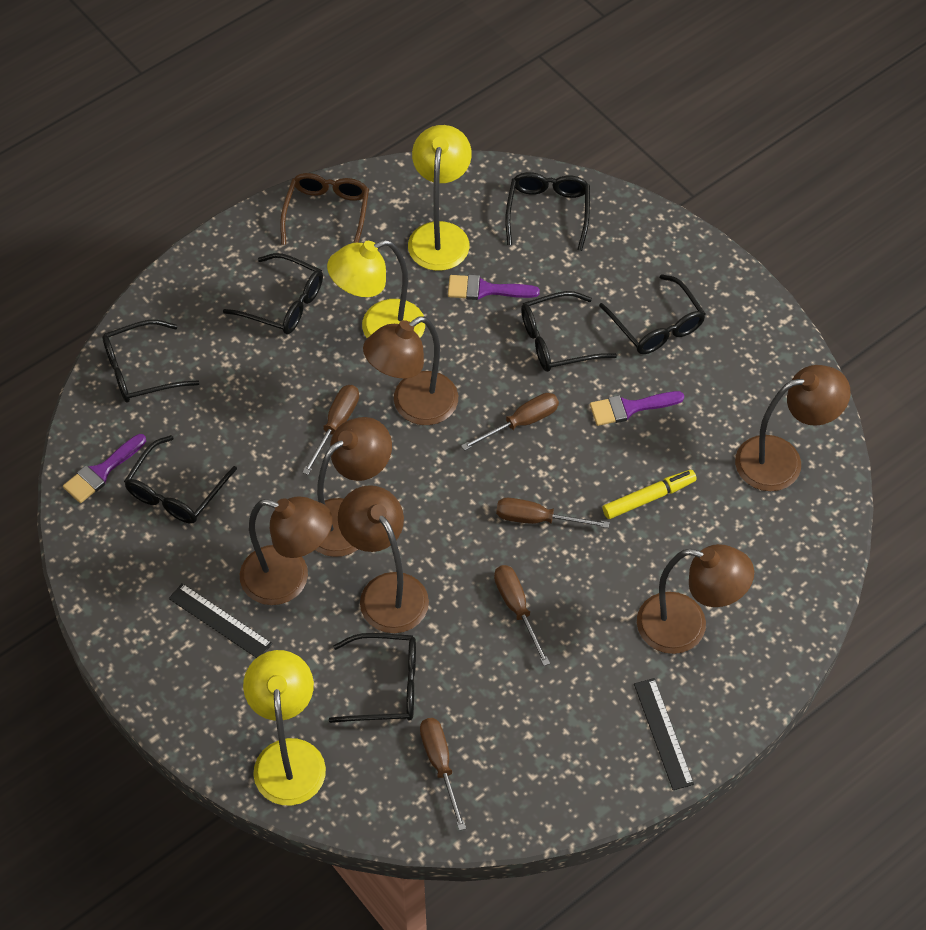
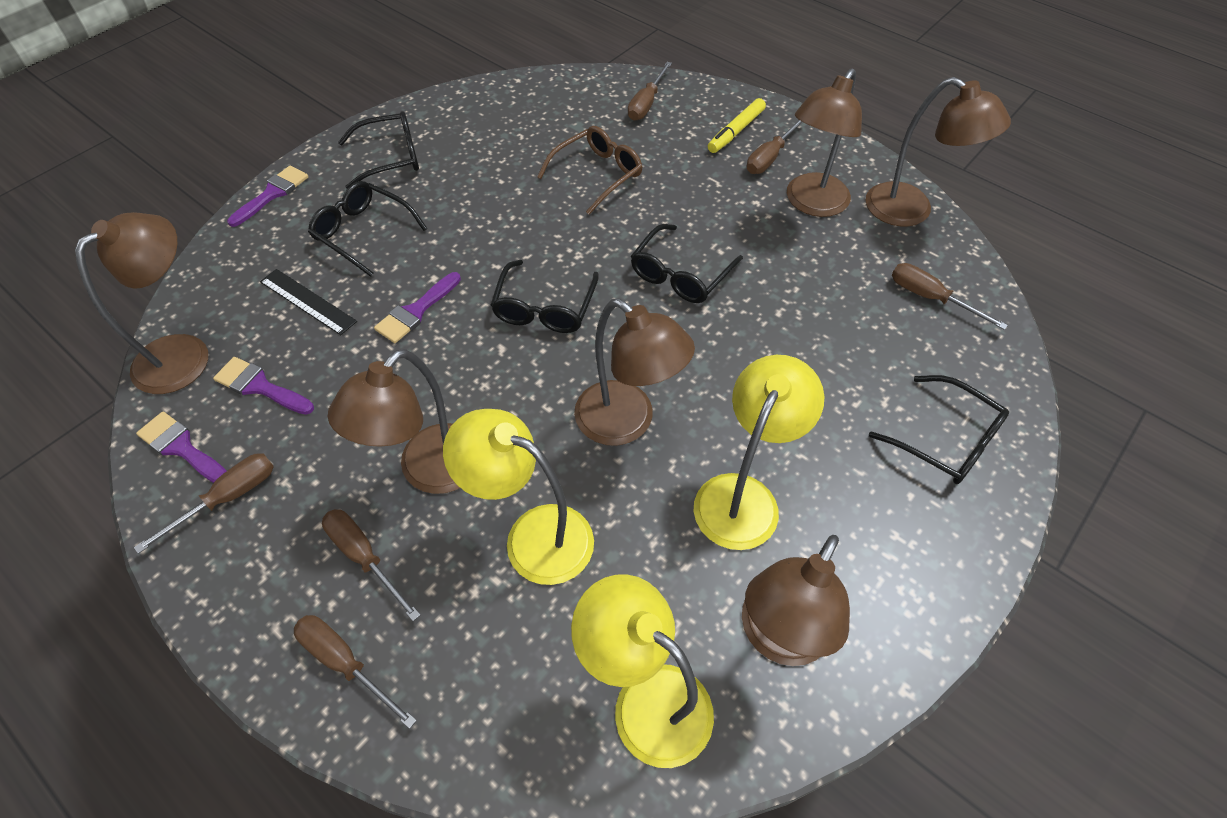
black glasses: [102,320,200,403] [124,435,237,523] [223,253,323,334] [329,633,416,723] [505,172,590,251] [521,291,617,372] [599,274,706,354] = 7 -> [308,181,428,277] [338,111,419,189] [491,260,599,333] [631,224,743,303] [869,375,1009,484] = 5
black ruler: [169,583,272,658] [634,678,694,790] = 2 -> [260,269,357,335] = 1
brown screwdriver: [302,385,359,475] [420,718,466,831] [461,393,559,451] [494,565,550,666] [496,498,610,528] = 5 -> [134,453,274,554] [294,615,417,729] [322,509,420,621] [628,62,672,121] [747,119,802,174] [892,263,1008,330] = 6
purple brush: [63,434,146,503] [448,275,540,300] [590,391,684,426] = 3 -> [136,412,226,483] [213,357,314,415] [227,166,308,227] [374,272,461,343] = 4

